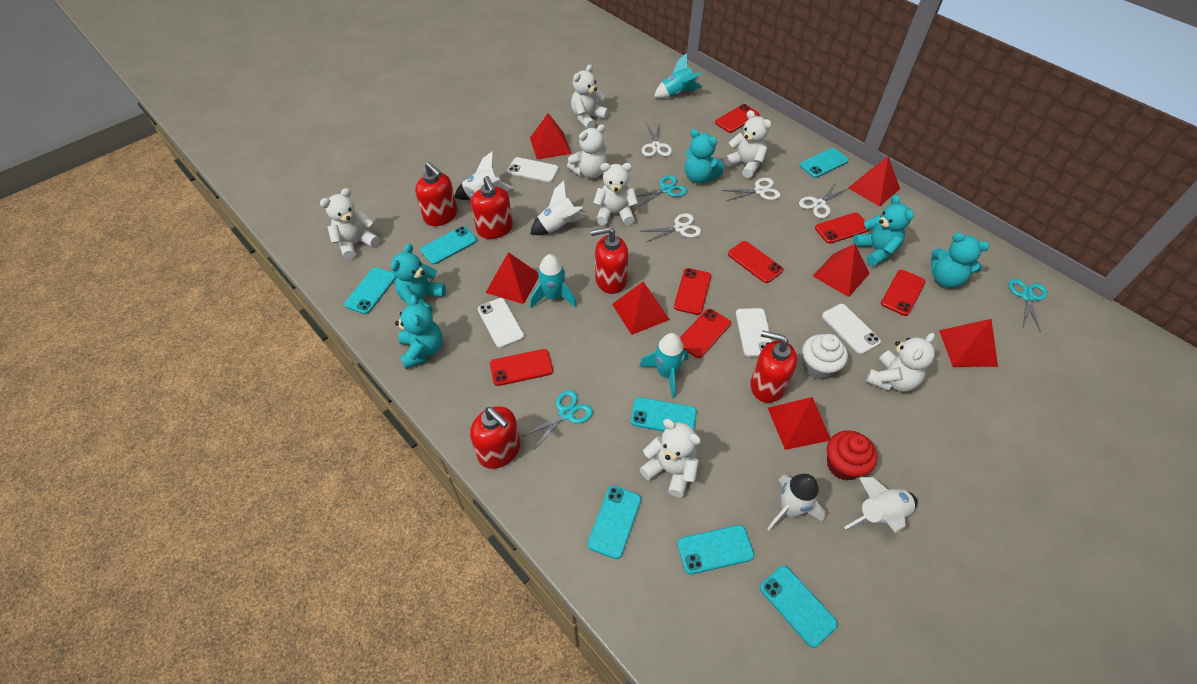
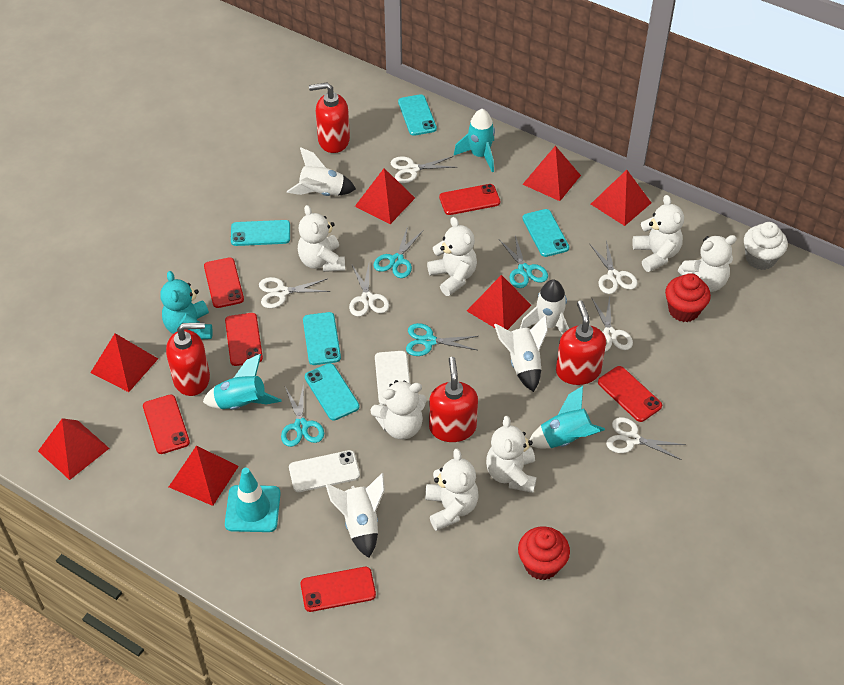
red cupcake: [827,430,878,481] = 1 -> [518,526,570,580] [665,273,711,322] = 2
red phone: [490,349,553,386] [674,268,711,315] [680,309,731,358] [715,104,759,133] [728,241,783,283] [815,213,870,244] [881,270,925,316] = 7 -> [143,394,190,454] [204,257,244,308] [225,313,263,366] [301,567,376,612] [439,184,500,215] [598,366,662,422] = 6
red soap dispenser: [415,162,457,226] [470,406,520,469] [471,176,513,239] [591,227,628,294] [751,330,797,403] = 5 -> [166,322,210,396] [309,83,350,153] [429,357,478,442] [556,301,606,385] = 4
turquoise phone: [344,267,396,314] [420,226,477,265] [587,486,641,559] [631,397,697,432] [677,525,754,575] [760,566,838,648] [800,148,849,178] = 7 -> [231,220,290,246] [303,312,341,365] [305,363,360,421] [398,94,437,136] [522,209,569,257] = 5
turquoise scissors: [521,390,593,449] [636,175,687,207] [1009,279,1047,332] = 3 -> [281,383,324,447] [373,226,424,278] [406,323,478,356] [499,235,548,288] = 4
turquoise teddy bear: [391,243,446,313] [395,295,442,369] [685,129,724,184] [853,195,914,266] [931,233,990,288] = 5 -> [160,271,213,339] = 1
turquoise traffic cone: none = 0 -> [225,468,281,532] = 1
white phone: [478,298,524,348] [507,157,559,183] [736,308,772,357] [822,304,881,354] = 4 -> [289,450,360,492] [375,351,410,405] = 2
white scissors: [642,123,672,157] [643,213,701,242] [721,178,781,201] [799,183,849,218] = 4 -> [259,277,330,308] [349,264,389,317] [391,156,457,183] [590,240,638,294] [591,295,633,352] [606,417,686,460] = 6

